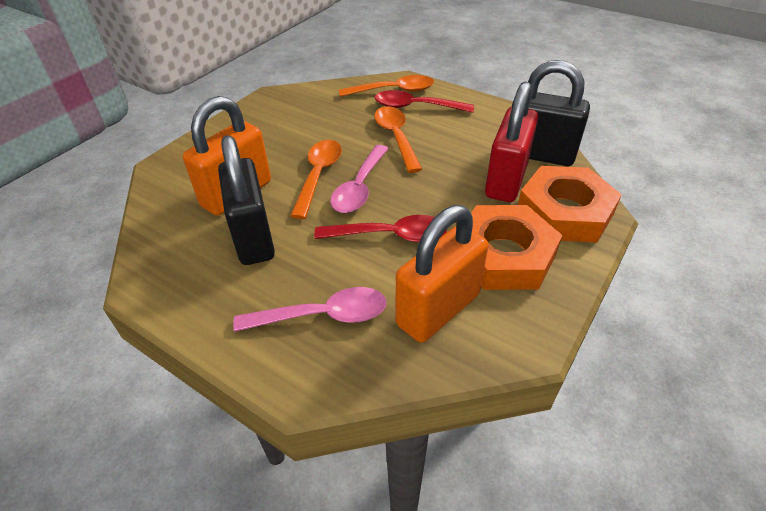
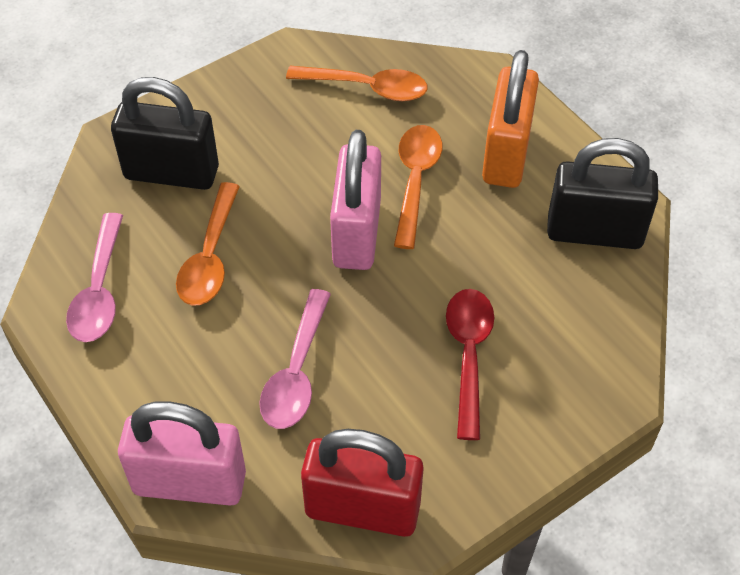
orange nut: [471,205,562,290] [518,166,622,242] = 2 -> none = 0
orange padlock: [183,96,271,216] [396,205,488,343] = 2 -> [482,50,539,188] = 1
pink padlock: none = 0 -> [118,401,246,506] [330,130,381,270] = 2
red spoon: [314,215,447,243] [375,90,474,113] = 2 -> [446,289,494,440] = 1

